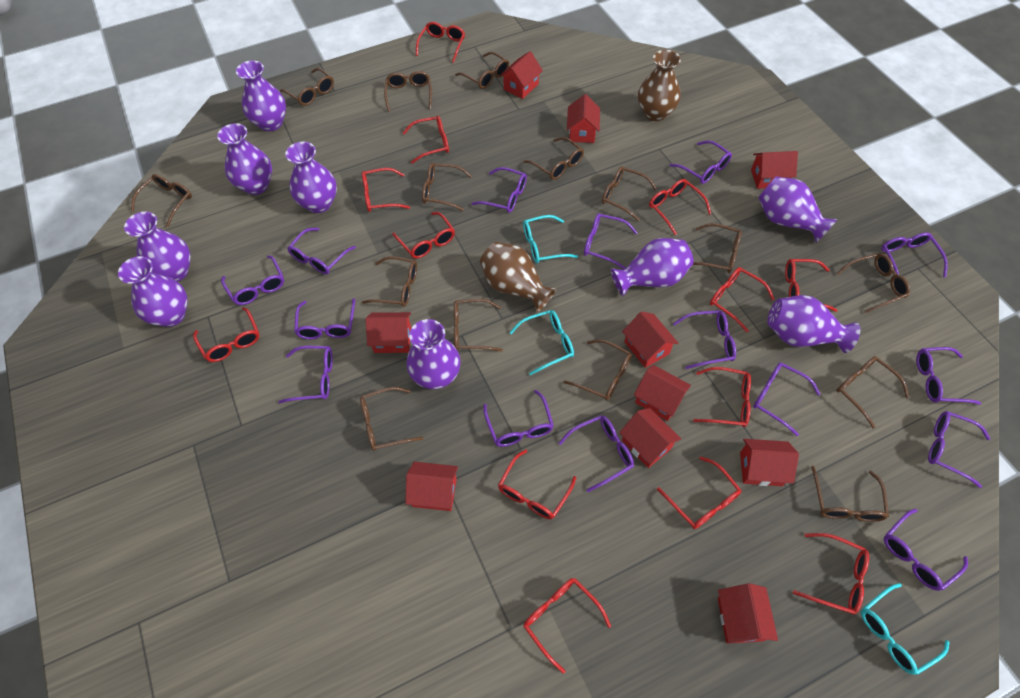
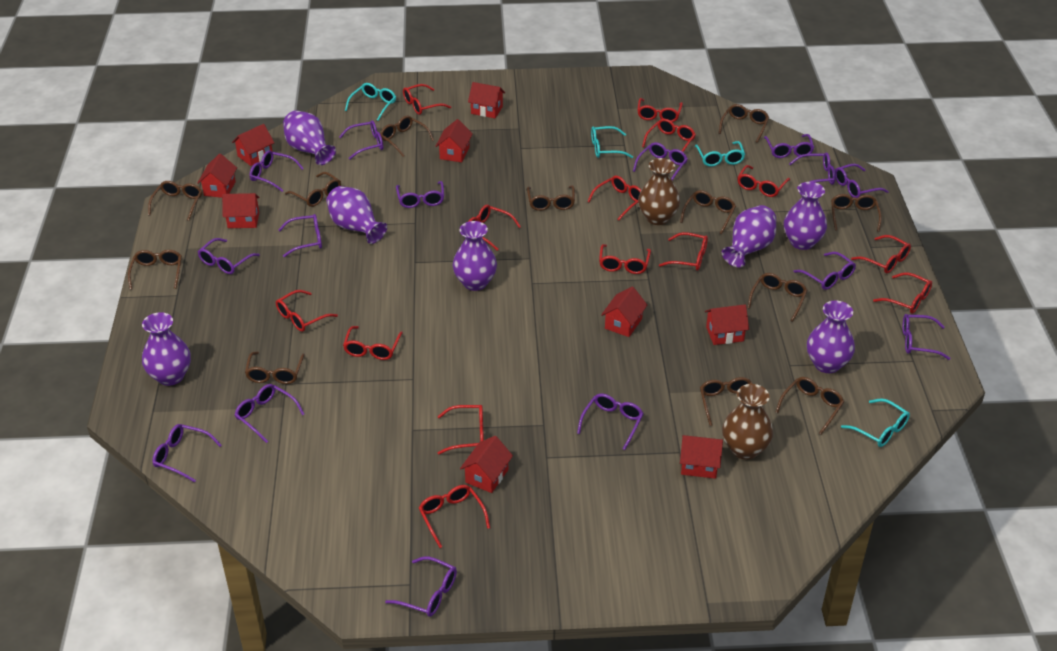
brown glasses: [131,174,192,227] [280,68,334,106] [360,387,424,451] [362,256,417,307] [384,71,432,112] [422,163,472,211] [454,299,503,352] [455,52,509,89] [524,137,584,180] [563,339,632,401] [602,166,658,221] [693,223,742,273] [811,466,889,522] [836,253,910,313] [836,356,909,429] = 15 -> [128,250,182,290] [148,181,202,221] [245,352,305,384] [285,172,341,207] [380,116,435,157] [527,185,575,211] [680,190,736,234] [700,377,753,426] [719,104,769,143] [748,273,808,322] [775,377,844,434] [831,194,882,232] = 12
purple vase: [118,256,188,327] [124,212,191,282] [217,123,272,195] [236,60,286,131] [285,142,337,213] [407,319,461,389] [611,238,694,296] [758,176,837,243] [768,295,860,353] = 9 -> [142,312,191,386] [283,110,336,165] [326,186,387,244] [453,221,497,291] [722,205,776,268] [784,182,827,250] [807,301,855,373] = 7
red glasses: [193,307,260,362] [362,168,410,212] [392,212,455,259] [403,116,449,164] [416,22,465,63] [498,450,576,519] [523,578,611,674] [649,179,711,235] [657,456,741,529] [693,367,751,427] [710,267,774,332] [785,259,838,312] [793,533,869,615] = 13 -> [276,290,338,332] [343,326,403,360] [403,84,451,115] [419,485,490,548] [438,405,484,454] [468,205,521,251] [587,176,641,220] [599,244,651,274] [637,98,683,122] [642,119,696,152] [659,232,708,271] [737,165,790,197] [851,235,911,273] [873,272,932,314] = 14
red house: [365,312,411,353] [405,462,458,511] [500,51,543,99] [567,94,600,143] [619,408,681,468] [622,311,678,368] [634,365,691,421] [718,583,778,644] [740,439,799,486] [751,151,798,189] = 10 -> [198,154,237,198] [222,193,259,228] [232,124,274,166] [435,119,473,162] [460,436,513,493] [468,82,505,118] [601,287,647,337] [680,435,723,479] [705,304,749,345] = 9
turquoise glasses: [509,310,574,375] [523,215,578,263] [861,583,950,675] = 3 -> [345,83,396,121] [591,126,633,158] [695,141,745,167] [841,398,910,447] = 4

